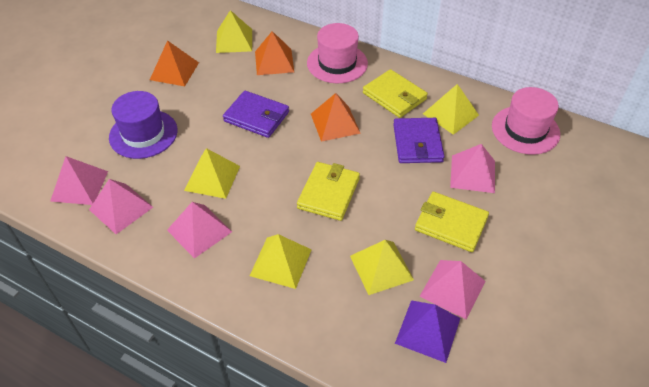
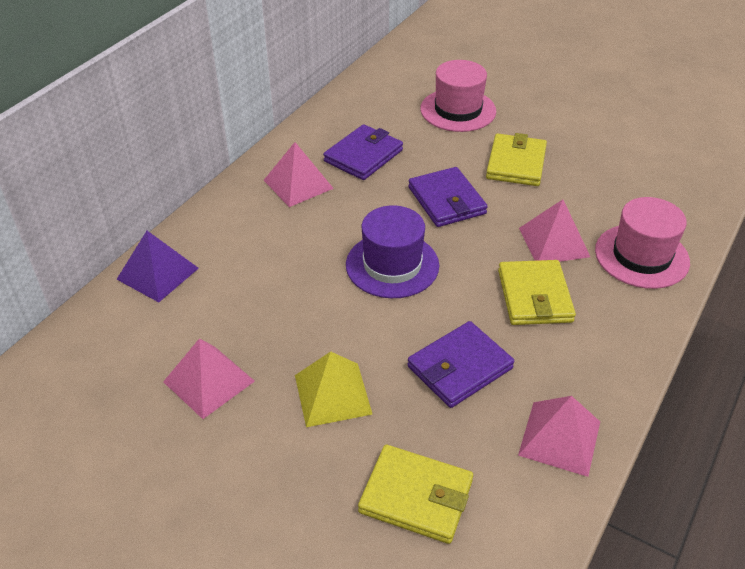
orange pyramid: [150,40,199,86] [255,31,294,75] [311,93,361,142] = 3 -> none = 0
pink pyramid: [50,156,108,205] [89,179,153,234] [167,202,232,258] [420,260,486,319] [450,144,495,193] = 5 -> [163,338,255,419] [264,142,334,207] [518,396,600,477] [519,199,590,262] = 4
purple wallet: [223,91,289,138] [393,118,445,163] = 2 -> [323,124,403,180] [407,321,514,408] [408,167,488,227] = 3
yellow pyramid: [184,148,240,199] [216,10,252,53] [250,234,312,289] [350,240,414,295] [423,84,479,135] = 5 -> [295,351,373,427] = 1

